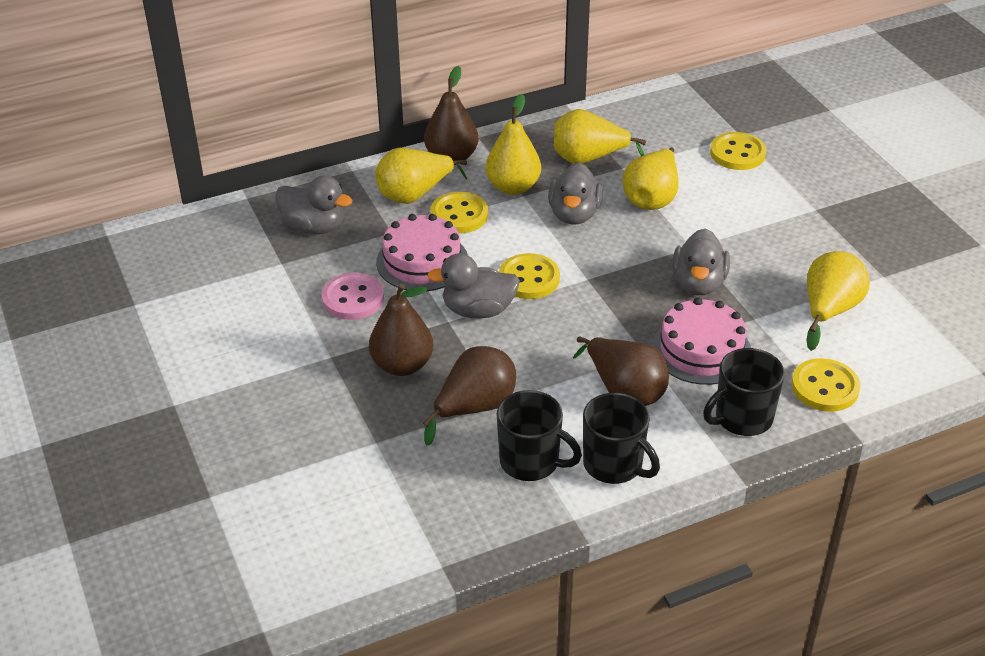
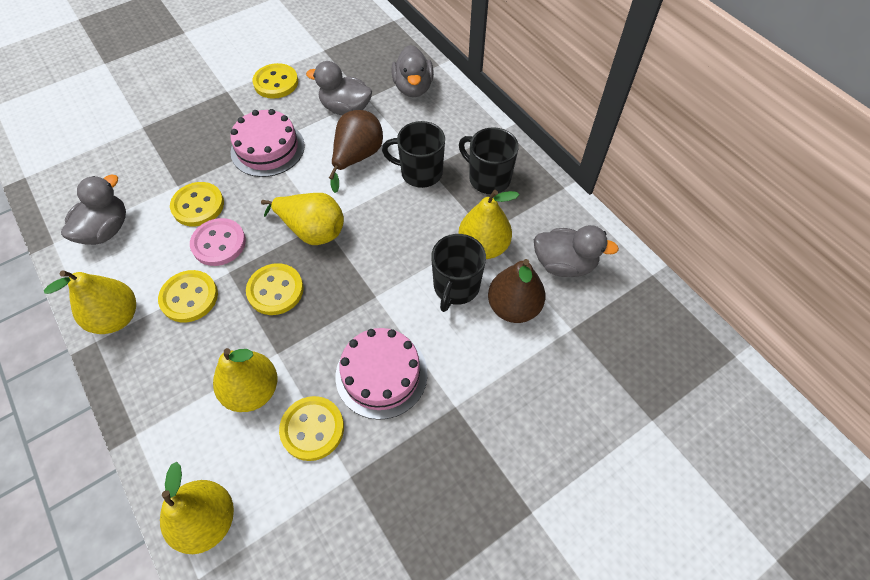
brown pear: [369,284,433,376] [423,346,516,446] [424,66,479,165] [573,336,669,406] = 4 -> [329,110,383,193] [488,259,546,323] = 2
yellow button: [430,192,488,233] [499,253,560,299] [710,132,766,170] [792,358,860,412] = 4 -> [158,270,218,323] [170,182,224,226] [246,263,304,315] [252,63,298,99] [279,396,344,461] = 5

